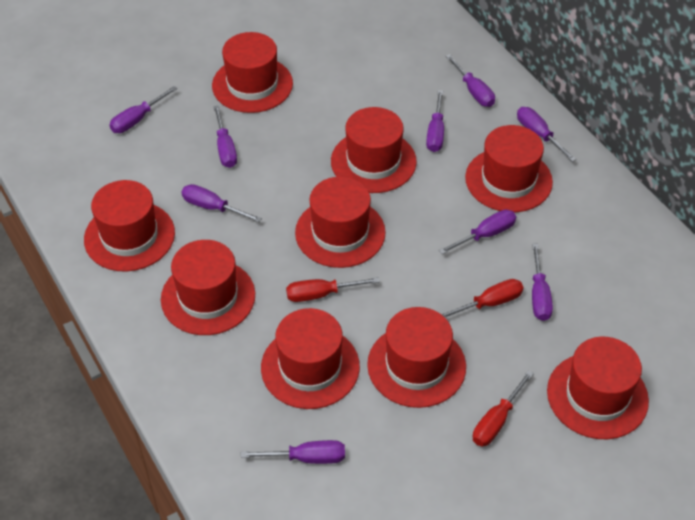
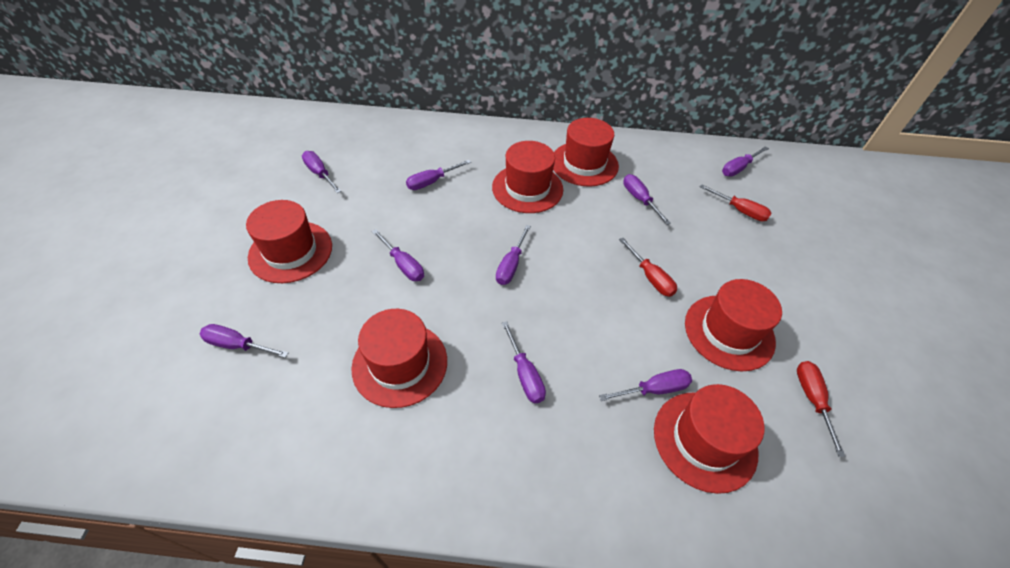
red hat: [84,180,175,272] [161,240,255,335] [212,32,293,113] [261,308,360,409] [295,177,386,268] [331,107,417,193] [367,307,466,408] [465,125,553,212] [547,337,649,439] = 9 -> [246,200,332,283] [351,309,447,408] [492,141,563,213] [553,118,619,187] [654,384,764,494] [685,279,782,371] = 6

